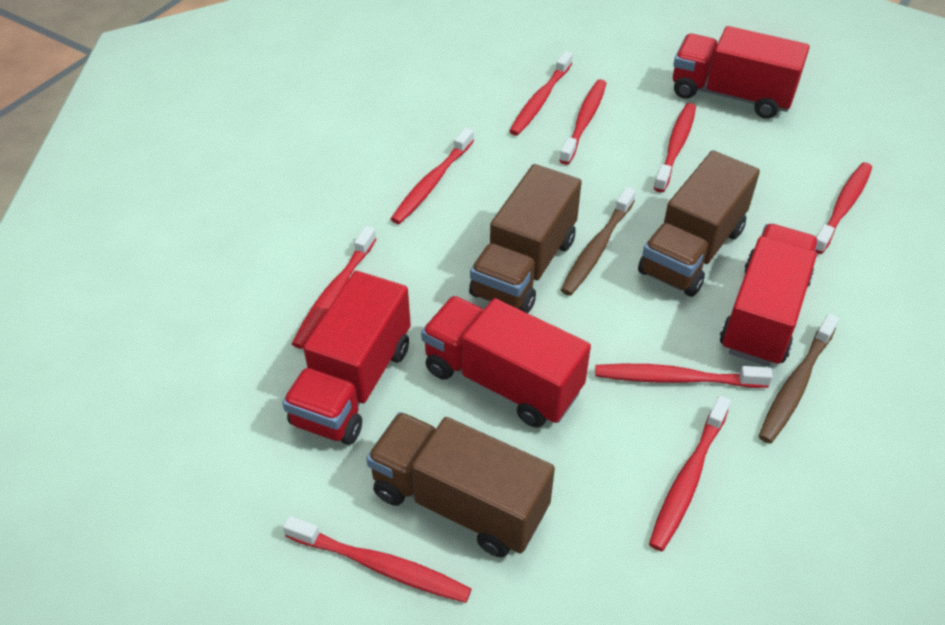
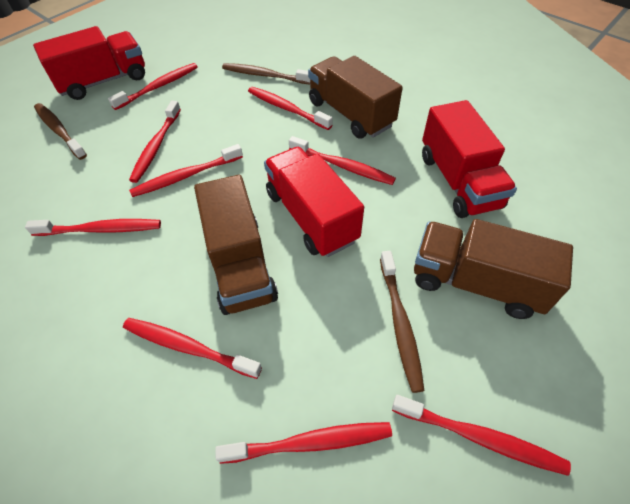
brown toothbrush: [561,187,636,296] [759,313,839,444] = 2 -> [34,103,87,160] [222,63,310,85] [380,251,425,393] = 3
red truck: [282,271,411,445] [421,296,591,428] [673,26,810,119] [720,224,819,367] = 4 -> [33,26,145,100] [264,147,364,257] [422,100,517,218] = 3

